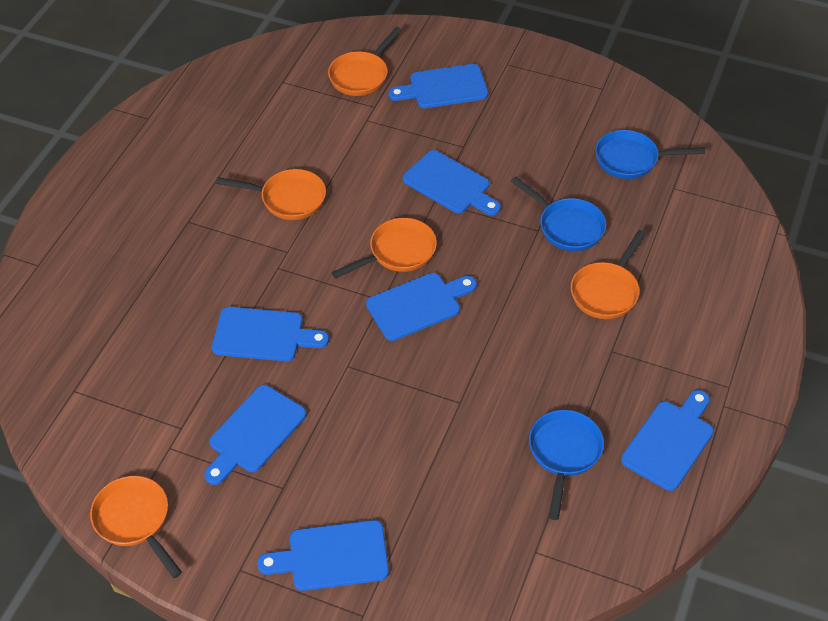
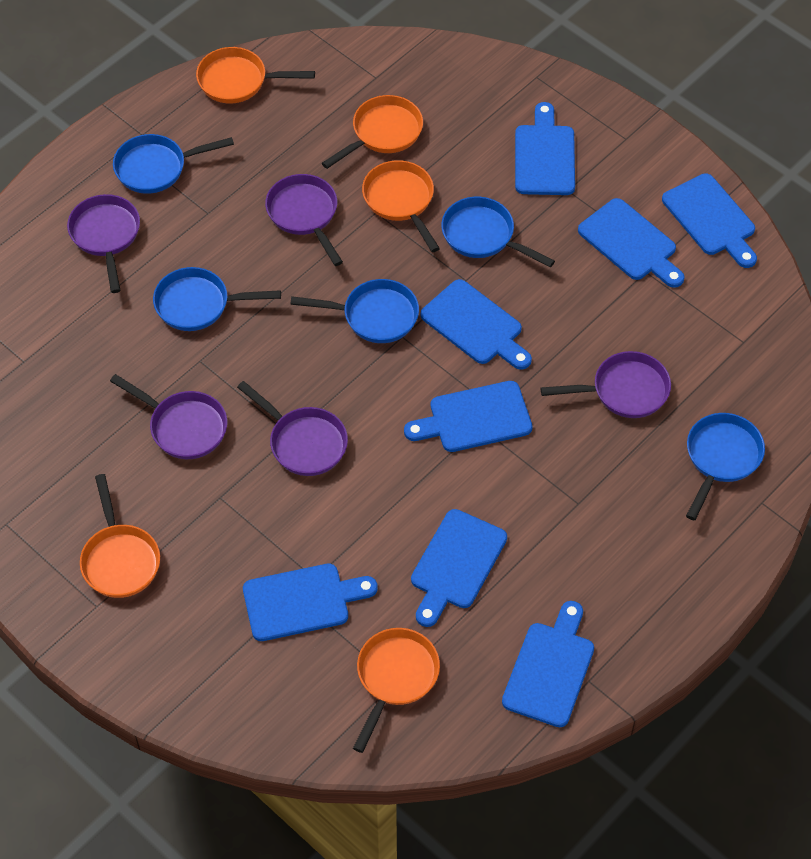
blue cutting board: [204,385,306,485] [212,307,329,361] [257,520,389,591] [366,273,477,341] [388,64,488,108] [403,150,501,215] [621,390,714,491] = 7 -> [243,564,378,641] [404,381,532,452] [411,509,507,627] [421,279,532,370] [502,601,594,727] [515,102,575,195] [578,198,685,288] [662,173,757,268] = 8
blue pan: [511,177,606,251] [529,410,604,520] [595,130,705,179] = 3 -> [113,134,234,194] [153,267,281,331] [290,279,419,343] [441,197,555,268] [686,413,765,521] = 5
purple pan: none = 0 -> [67,194,140,293] [110,374,227,459] [237,381,348,476] [265,174,343,266] [540,351,671,418] = 5

